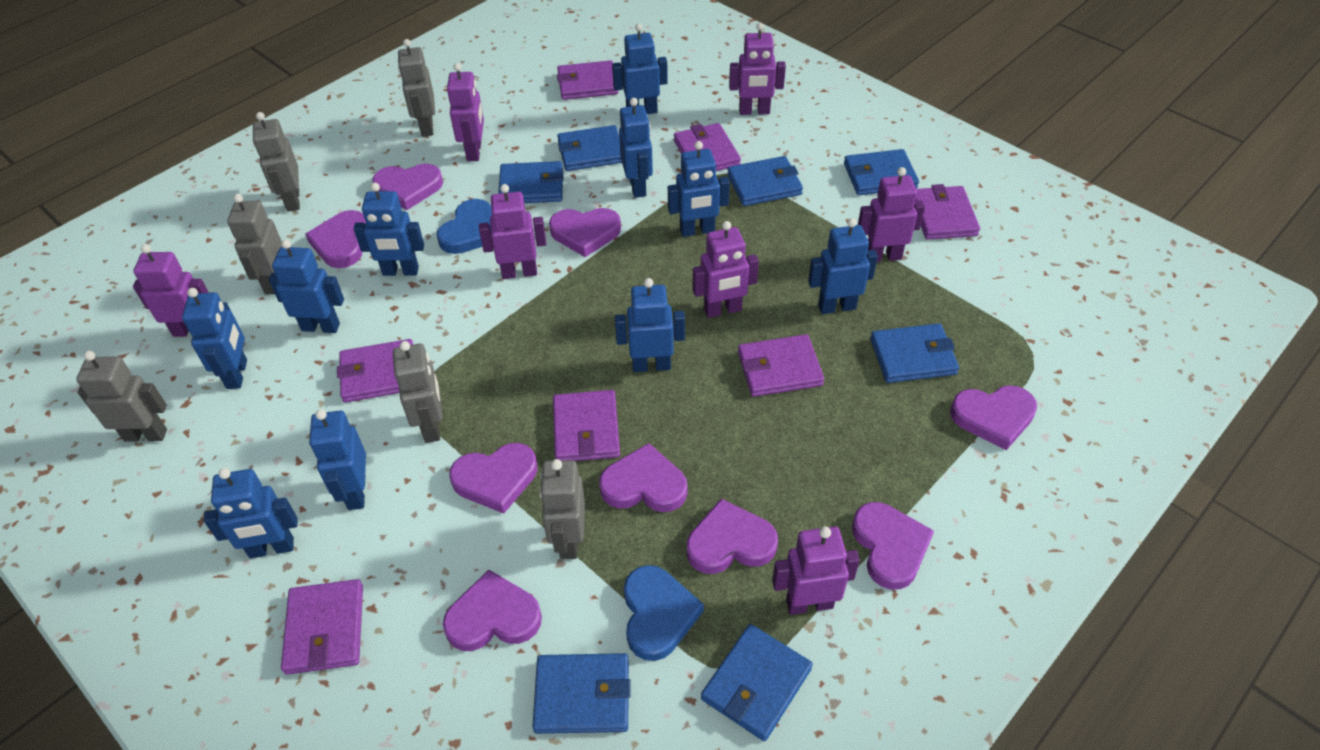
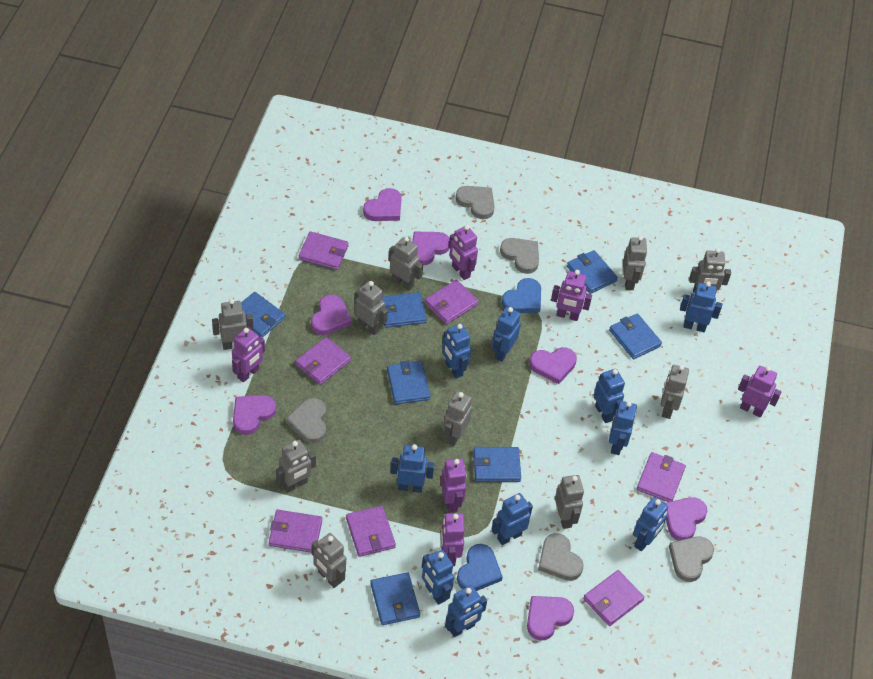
grey heart: none = 0 -> [286,398,326,443] [456,186,495,219] [500,238,539,274] [538,533,583,581] [669,537,714,582] = 5
grey robot: [76,351,167,442] [227,194,282,294] [253,112,300,212] [393,341,443,443] [398,39,435,137] [539,459,585,559] = 6 -> [212,299,253,350] [276,440,316,493] [312,533,346,588] [354,281,388,335] [388,237,423,291] [443,391,472,446] [555,475,584,529] [623,236,647,290] [660,365,689,419] [689,248,731,292] = 10
purple heart: [305,210,366,268] [372,164,443,210] [443,570,542,651] [449,443,537,514] [549,208,621,257] [599,443,687,512] [687,499,778,574] [852,502,934,590] [950,385,1037,450] = 9 -> [233,395,276,435] [311,294,352,335] [363,188,402,221] [412,232,450,265] [527,596,574,641] [529,347,577,384] [665,497,707,541] = 7
purple robot: [133,244,209,337] [447,63,484,161] [479,184,546,279] [693,221,759,318] [729,23,786,115] [772,526,860,615] [858,167,925,262] = 7 -> [232,327,265,382] [441,458,467,512] [441,513,465,566] [449,225,478,280] [551,270,592,321] [738,366,782,418] = 6

